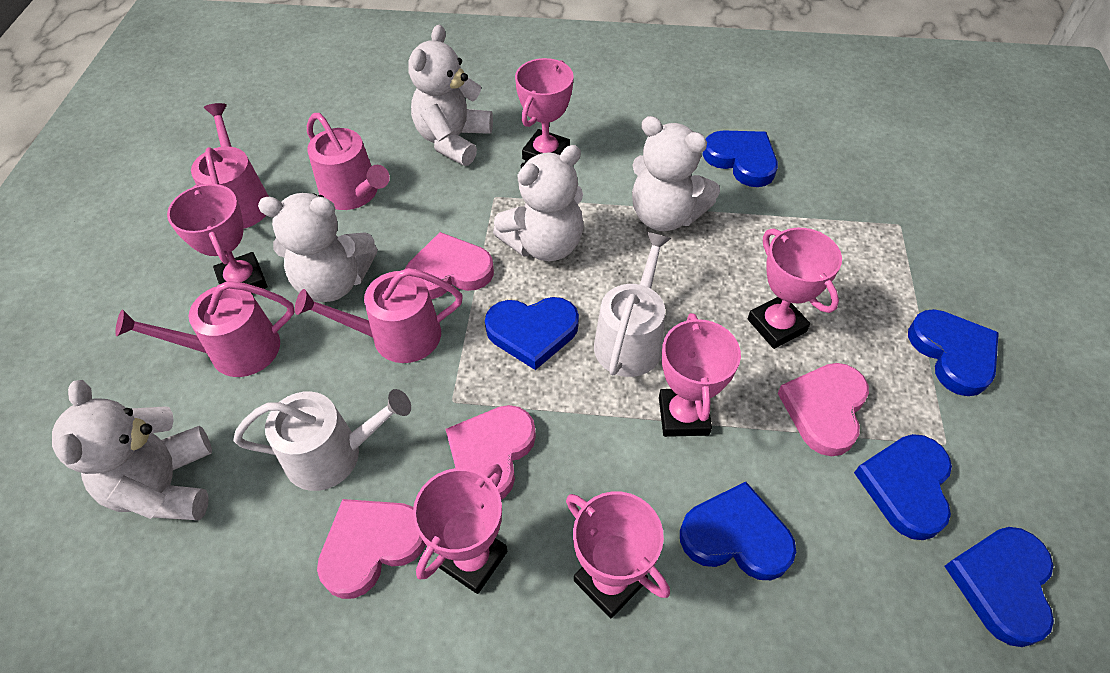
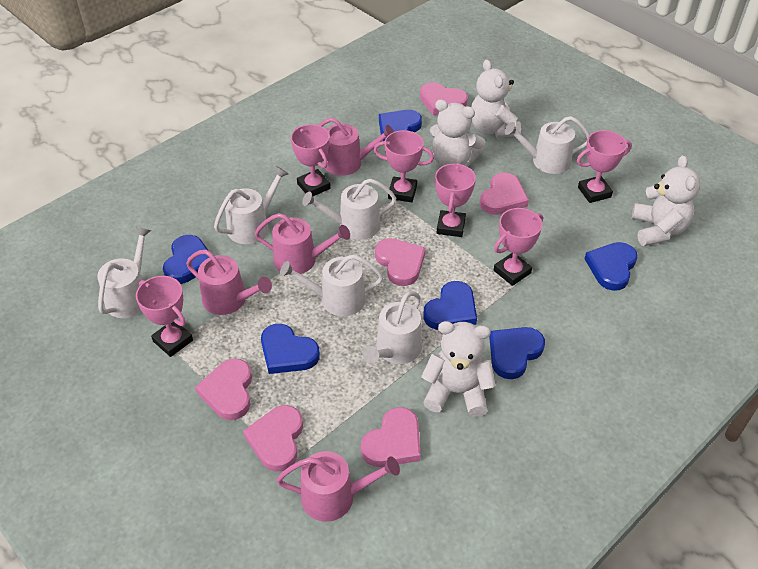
pink heart: [317,499,426,599] [405,232,494,299] [446,405,536,500] [778,363,869,456] = 4 -> [195,358,252,420] [243,405,303,472] [361,407,421,467] [375,238,426,286] [420,82,468,115] [480,172,529,215] = 6
white teddy bear: [52,380,212,520] [258,193,378,302] [408,25,493,166] [493,145,584,261] [632,116,720,231] = 5 -> [421,321,496,417] [430,99,485,167] [471,59,521,138] [632,155,700,246] = 4
white watering can: [233,389,411,491] [594,232,671,377] = 2 -> [97,227,152,318] [214,166,289,244] [280,254,383,316] [302,179,396,240] [362,291,422,364] [505,116,590,174] = 6

